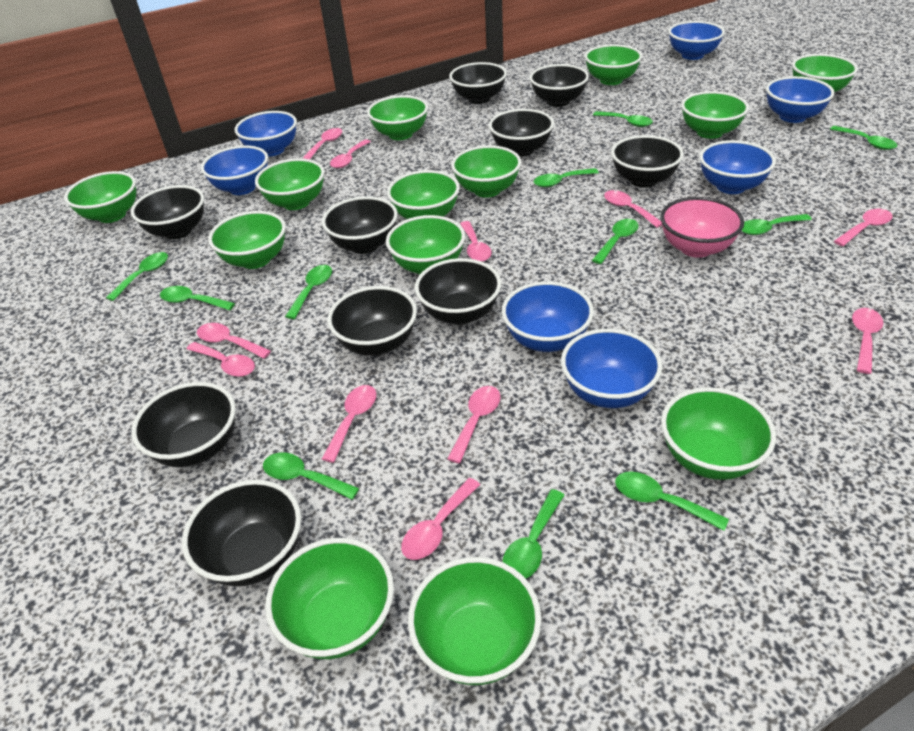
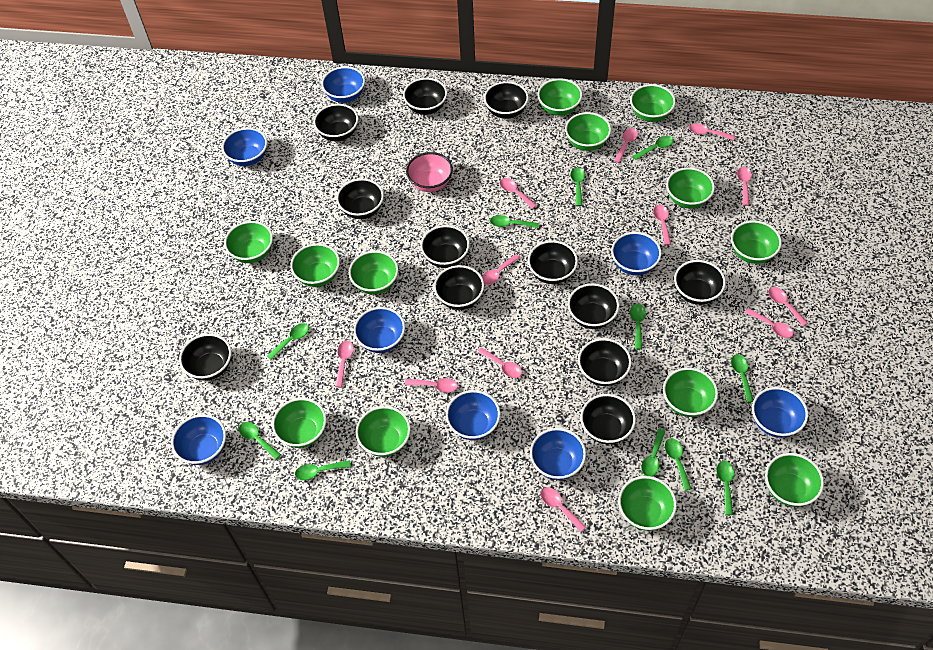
black bowl: [131,185,204,239] [131,382,236,467] [182,480,301,586] [322,196,398,254] [327,286,417,356] [415,258,501,325] [449,62,507,104] [489,109,554,157] [530,64,589,107] [611,135,684,188] = 10 -> [179,334,231,381] [313,104,358,141] [336,178,384,219] [403,78,447,115] [420,225,470,268] [434,265,484,310] [484,81,528,119] [528,240,578,284] [568,283,619,329] [578,338,631,386] [580,394,636,444] [674,260,726,305] = 12
blue bowl: [201,145,268,195] [235,111,297,157] [502,281,594,352] [561,329,662,408] [668,21,725,60] [699,140,776,194] [766,76,835,123] = 7 -> [171,415,226,465] [222,128,267,166] [321,66,365,103] [354,307,405,353] [446,390,500,440] [530,428,586,480] [611,232,661,275] [752,387,808,438] = 8
pink spoon: [187,342,255,377] [197,323,271,359] [303,128,342,159] [322,385,376,463] [330,139,371,168] [401,478,480,560] [447,386,501,463] [460,221,492,262] [604,190,662,228] [834,209,893,246] [852,308,883,374] = 11 -> [335,341,354,388] [405,378,458,393] [477,347,522,378] [482,254,520,285] [500,178,537,209] [541,487,586,532] [614,128,638,163] [653,205,671,245] [689,123,735,140] [737,167,752,206] [745,308,794,338] [768,287,808,326] = 12

